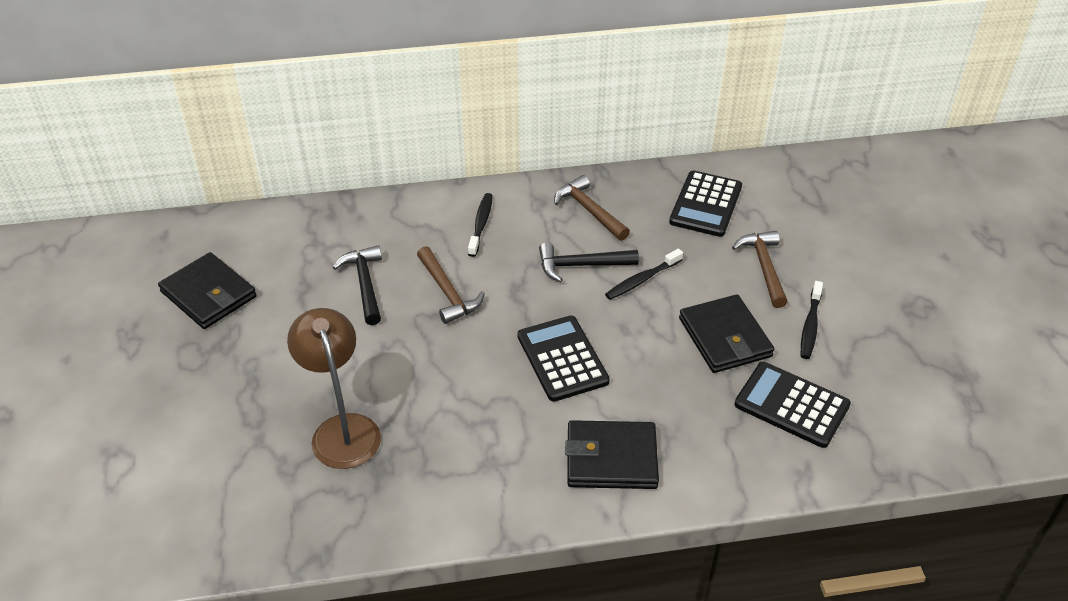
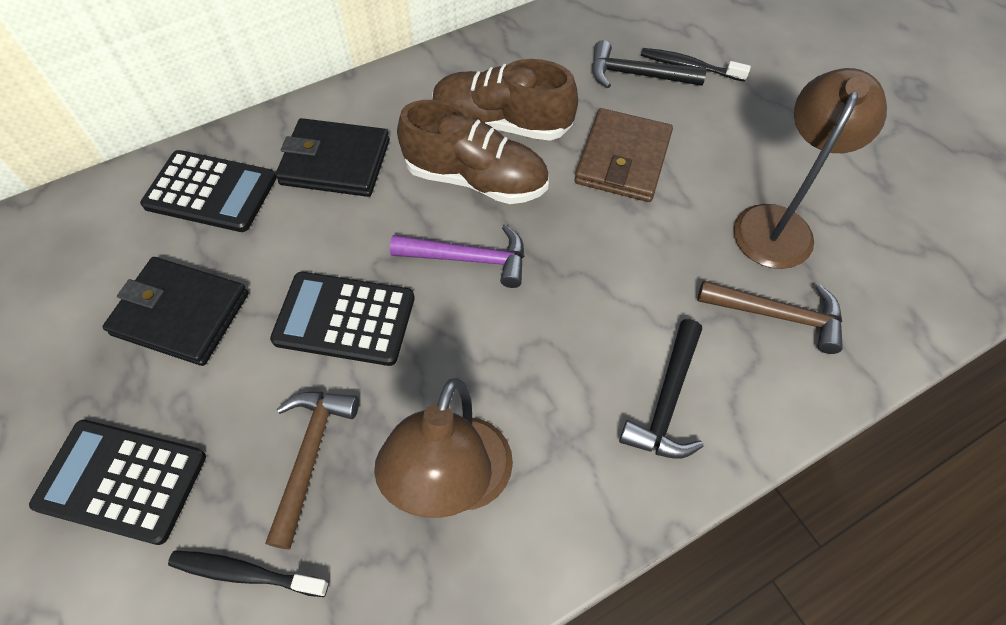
black toothbrush: [468,193,493,257] [605,249,683,300] [801,281,823,359] = 3 -> [168,551,329,597] [641,48,751,82] = 2
black wallet: [158,252,257,329] [565,420,659,489] [679,294,774,373] = 3 -> [102,257,249,366] [275,118,390,197] = 2
brown hammer: [417,246,485,324] [554,175,630,241] [732,231,788,308] = 3 -> [265,392,359,549] [697,280,843,354] = 2
brown lamp: [287,308,381,469] = 1 -> [374,378,513,518] [733,68,887,269] = 2
brown shoe: none = 0 -> [397,100,549,204] [432,59,578,141] = 2
brown wallet: none = 0 -> [575,108,673,202] = 1
purple hammer: none = 0 -> [390,225,524,288] = 1

